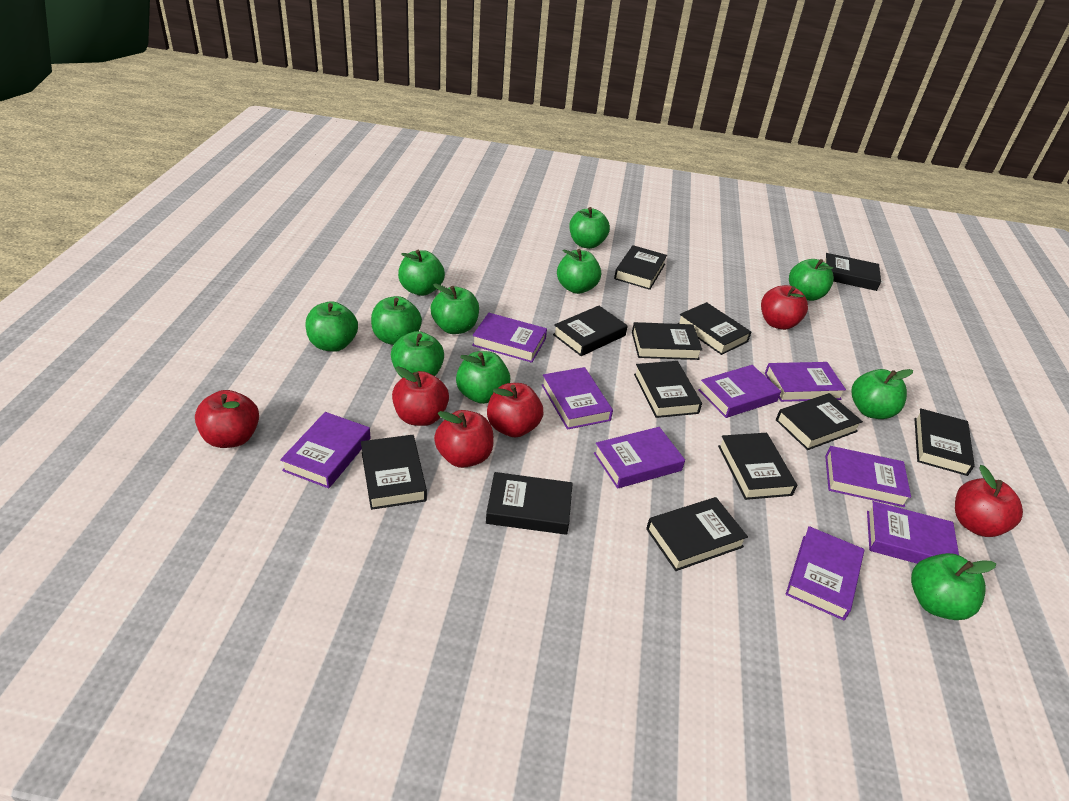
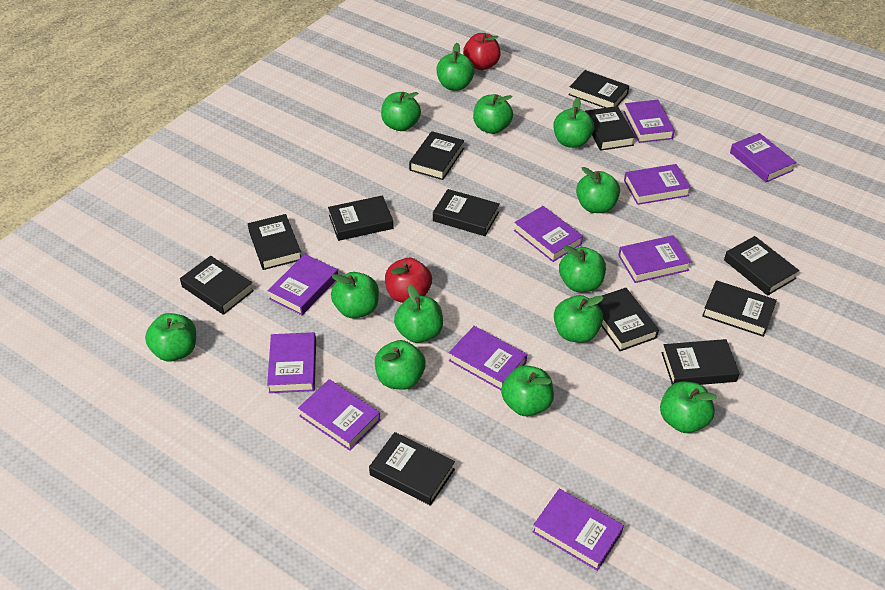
green apple: [305,301,358,352] [371,296,422,345] [391,331,444,378] [398,250,445,296] [431,283,479,334] [456,351,510,404] [557,249,601,294] [569,207,610,249] [789,259,834,301] [852,369,913,419] [911,553,996,620] = 11 -> [145,313,196,362] [331,272,379,319] [375,340,426,390] [381,92,421,131] [394,285,443,343] [436,43,475,91] [473,94,513,134] [501,365,554,416] [553,98,594,148] [554,295,604,343] [559,246,606,292] [576,167,620,213] [660,382,717,433] = 13
purple book: [280,412,371,488] [472,313,547,363] [542,367,613,430] [594,427,685,489] [698,365,781,418] [765,362,846,402] [786,526,864,620] [825,446,911,507] [867,501,959,564] = 9 -> [267,332,316,393] [268,254,338,315] [298,379,380,451] [449,326,527,390] [514,206,583,262] [533,489,624,571] [618,235,691,283] [624,100,675,143] [624,164,691,205] [730,133,796,182] = 10
red apple: [195,390,259,448] [392,366,449,426] [434,410,494,468] [487,383,543,437] [761,285,808,330] [955,465,1023,537] = 6 -> [385,258,432,303] [463,33,501,70] = 2

